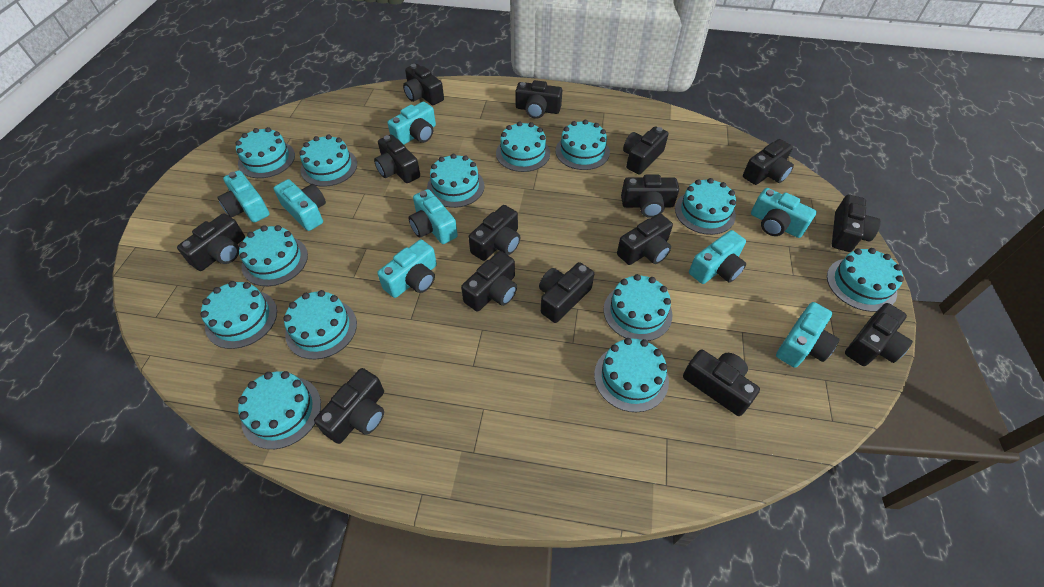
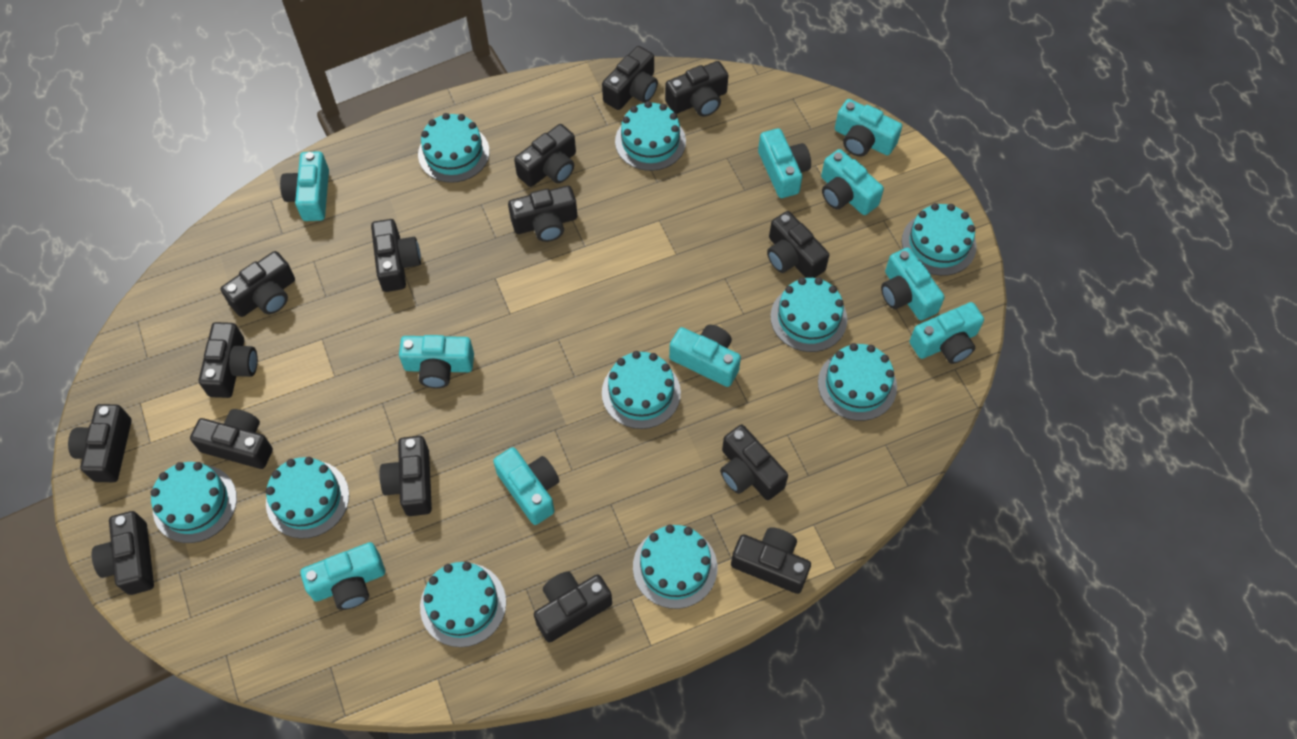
turquoise cake: [200,281,277,349] [235,127,295,178] [238,371,321,449] [239,225,308,286] [283,290,357,359] [299,135,357,187] [427,154,484,208] [496,121,550,172] [556,120,610,170] [594,338,669,412] [603,274,672,341] [675,178,736,235] [827,248,904,312] = 13 -> [151,462,237,543] [266,457,349,539] [418,113,490,183] [420,562,506,647] [602,351,681,429] [615,101,686,171] [633,524,717,609] [770,277,847,352] [818,343,897,421] [902,203,977,276] = 10
turquoise camera: [217,170,270,223] [273,179,326,231] [377,240,437,298] [388,102,436,144] [408,189,458,244] [689,230,746,284] [751,188,817,238] [776,302,839,368] = 8 -> [280,151,329,221] [300,542,385,610] [399,335,474,388] [493,447,559,525] [669,325,741,387] [758,128,811,198] [821,149,884,215] [835,99,902,156] [881,247,945,320] [910,302,984,364] = 10

